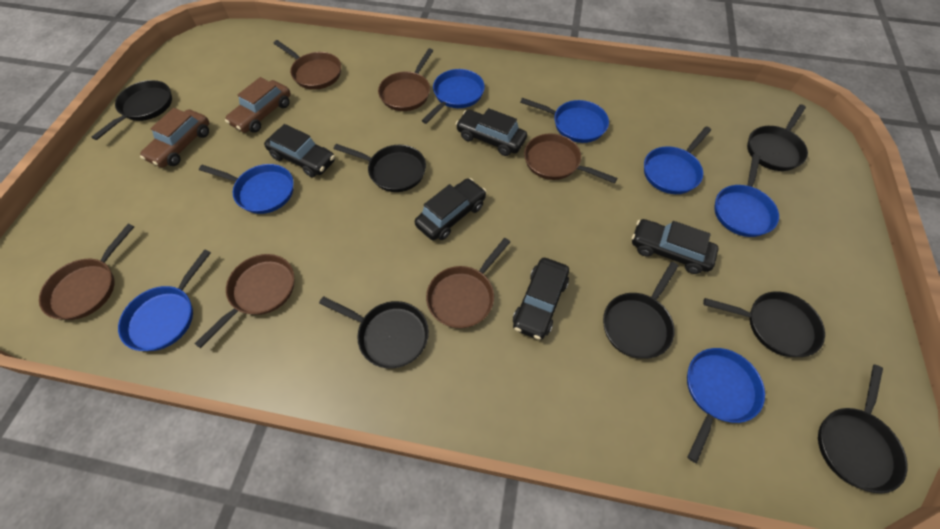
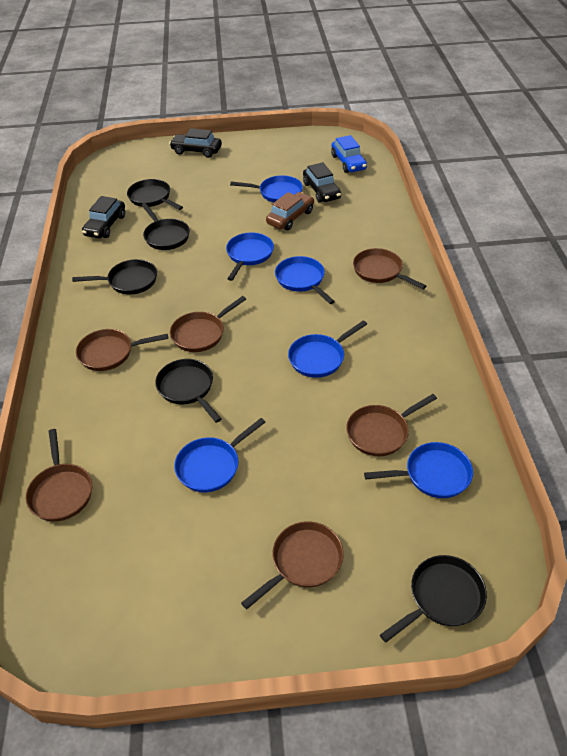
black car: [264,124,335,177] [415,178,486,240] [456,108,527,156] [513,258,569,340] [632,219,719,274] = 5 -> [82,196,125,238] [169,128,222,158] [303,162,341,203] = 3
black pan: [92,80,172,140] [319,296,429,368] [334,144,426,192] [603,262,679,359] [703,291,825,357] [747,104,808,171] [818,365,908,494] = 7 -> [72,259,157,295] [127,179,183,210] [141,203,190,250] [155,359,222,423] [380,555,487,643] = 5
blue car: none = 0 -> [331,135,367,173] = 1
blue pan: [118,249,211,351] [199,164,294,214] [422,69,485,124] [520,98,609,143] [644,126,711,194] [687,348,765,463] [714,154,779,237] = 7 -> [174,418,265,492] [226,232,274,281] [230,175,303,202] [275,256,335,304] [288,320,367,378] [364,442,473,498] = 6
brown car: [140,108,209,168] [225,77,291,133] = 2 -> [266,192,314,230] = 1

